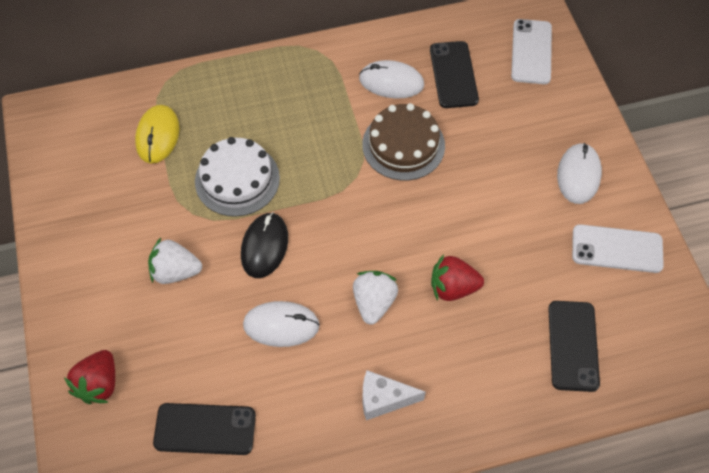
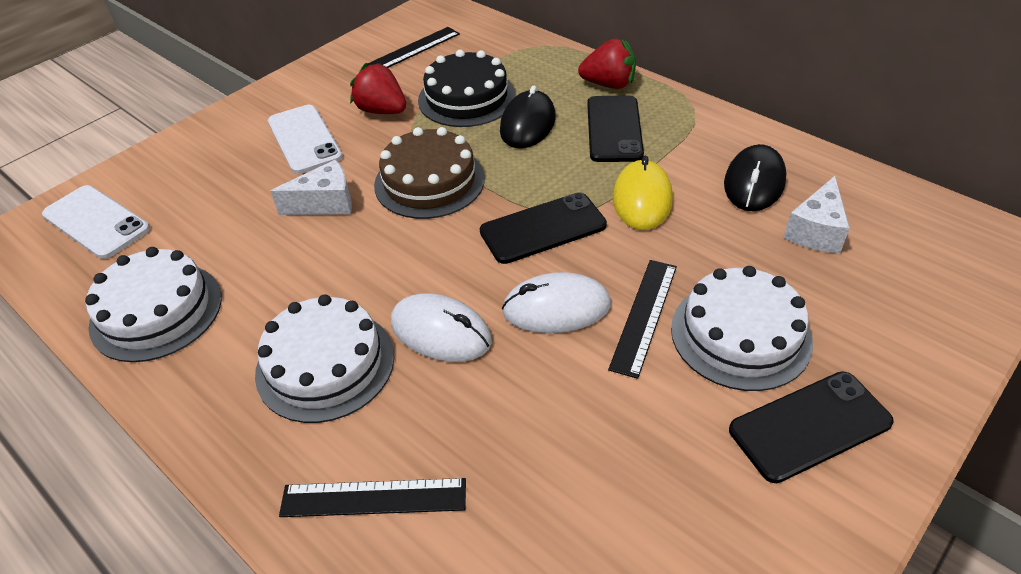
black cake: none = 0 -> [418,50,516,127] = 1
black mouse: [241,212,288,278] = 1 -> [500,85,556,148] [724,144,787,211] = 2
black ruler: none = 0 -> [279,478,466,517] [367,27,460,68] [608,260,677,379] = 3
white cake: [195,137,280,217] = 1 -> [85,247,222,362] [255,294,394,423] [671,266,813,391] = 3
white cheese: [363,370,426,420] = 1 -> [271,160,352,215] [783,176,850,253] = 2
white mouse: [243,301,320,347] [359,60,424,99] [557,143,602,204] = 3 -> [391,293,492,362] [502,272,611,333] = 2
white strawberry: [148,238,202,284] [353,271,398,325] = 2 -> none = 0

